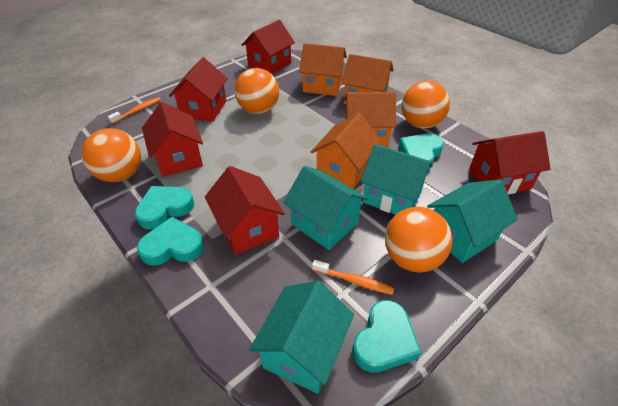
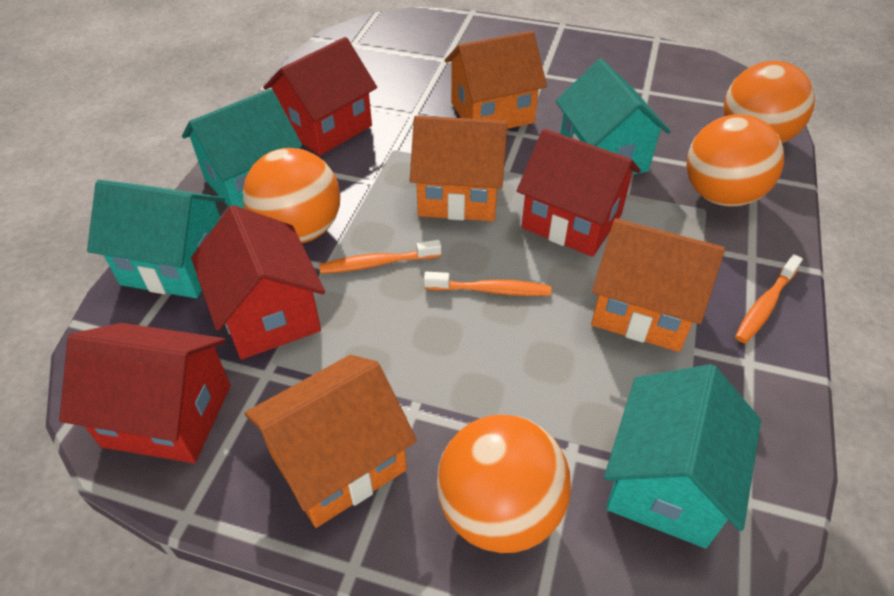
orange toothbrush: [108,97,161,124] [312,260,394,295] = 2 -> [319,240,441,274] [424,272,551,296] [735,254,803,343] = 3
red house: [142,102,203,177] [169,57,228,122] [205,166,285,255] [242,20,295,74] [469,131,551,194] = 5 -> [59,323,231,463] [191,205,325,360] [263,37,377,155] [517,129,641,257] = 4
turquoise heart: [135,186,194,229] [137,217,204,266] [352,300,421,373] [399,134,444,170] = 4 -> none = 0

